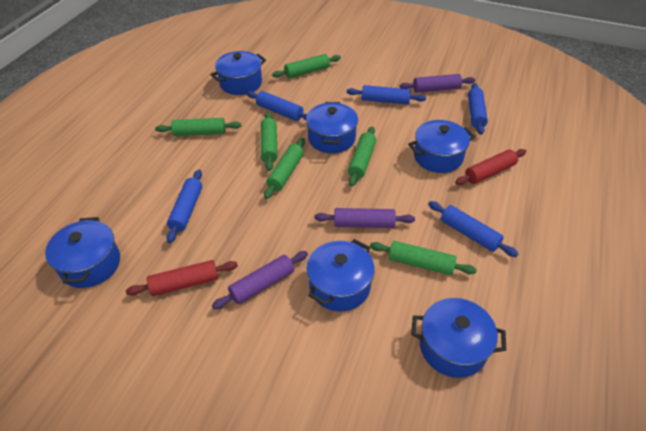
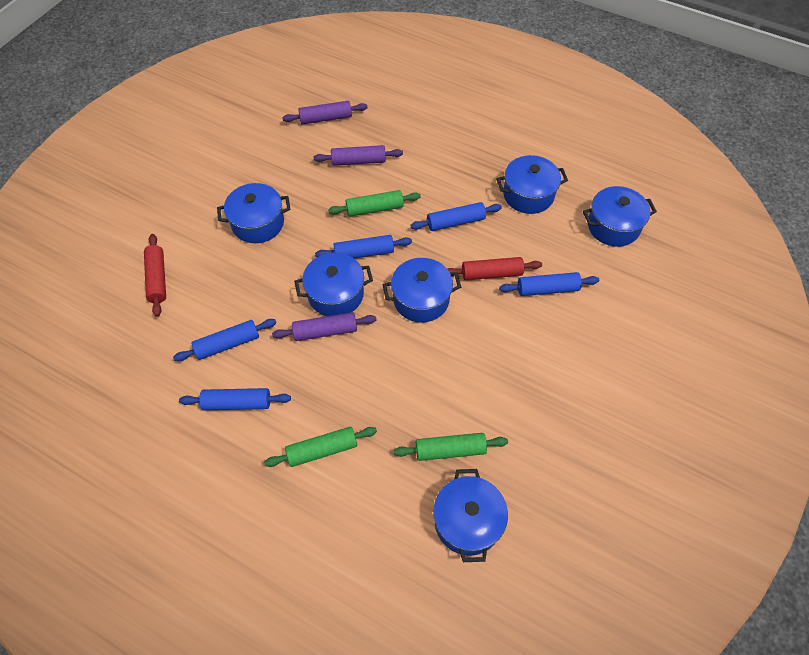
green rolling pin: [155,118,241,136] [261,112,278,171] [264,138,305,199] [272,54,341,78] [348,126,376,187] [370,241,477,275] = 6 -> [264,427,377,467] [328,190,421,217] [394,433,508,461] = 3

